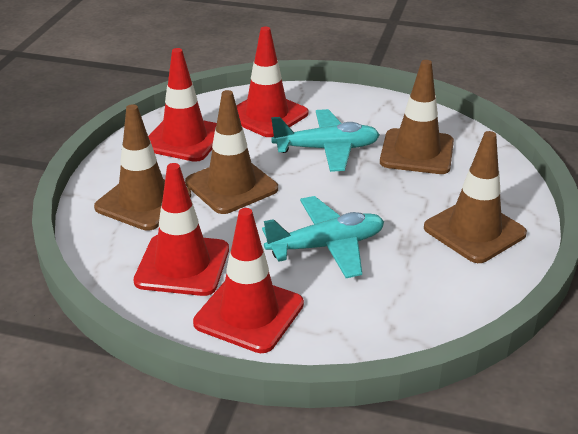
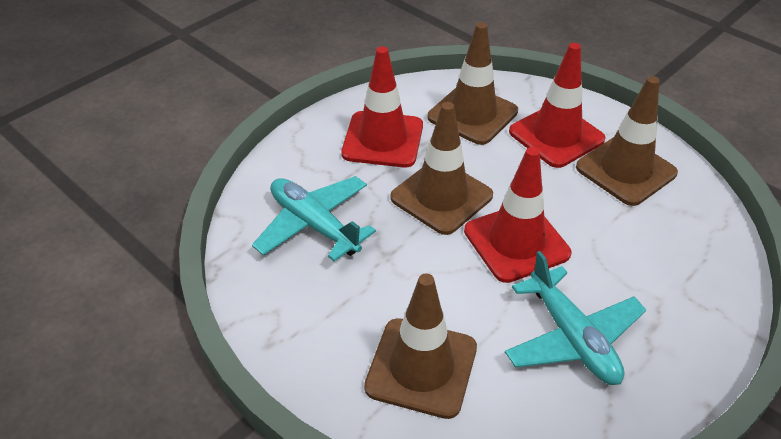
red traffic cone: [134,163,229,296] [148,48,217,162] [193,208,304,353] [236,27,309,137] = 4 -> [341,46,423,167] [464,147,571,283] [509,43,606,168] = 3

